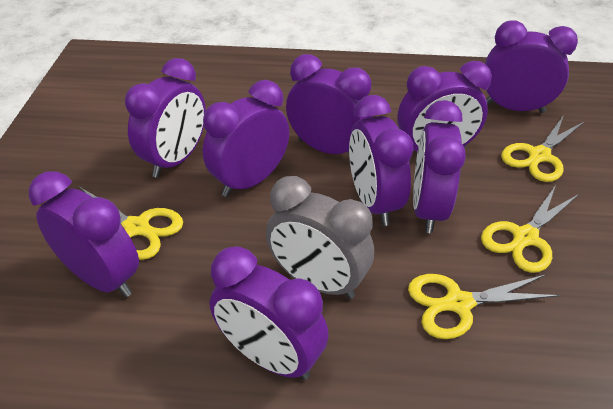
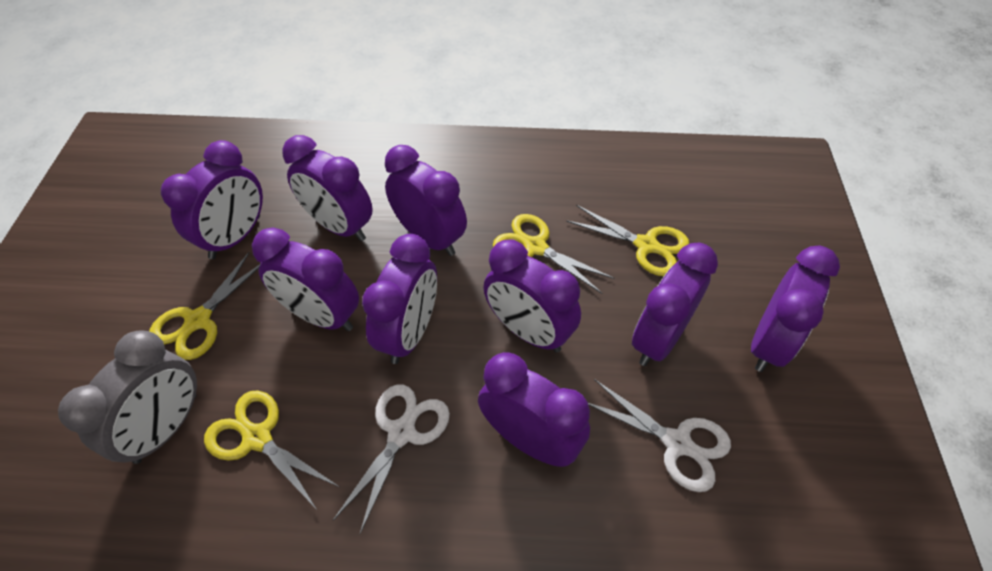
white scissors: none = 0 -> [333,384,450,535] [588,379,731,492] = 2

